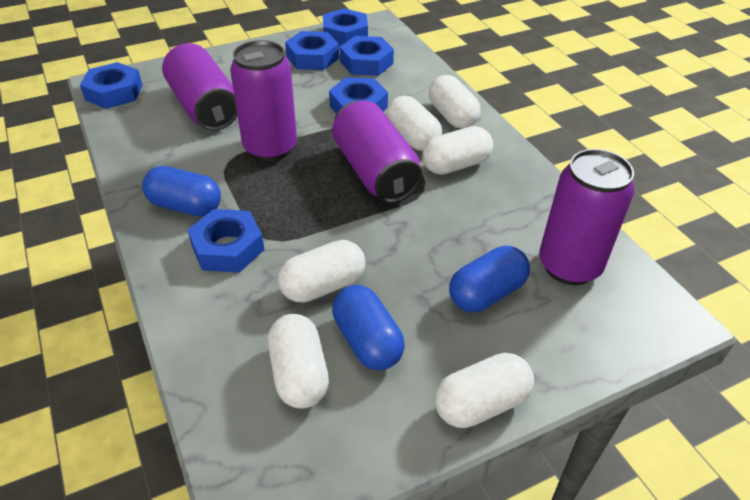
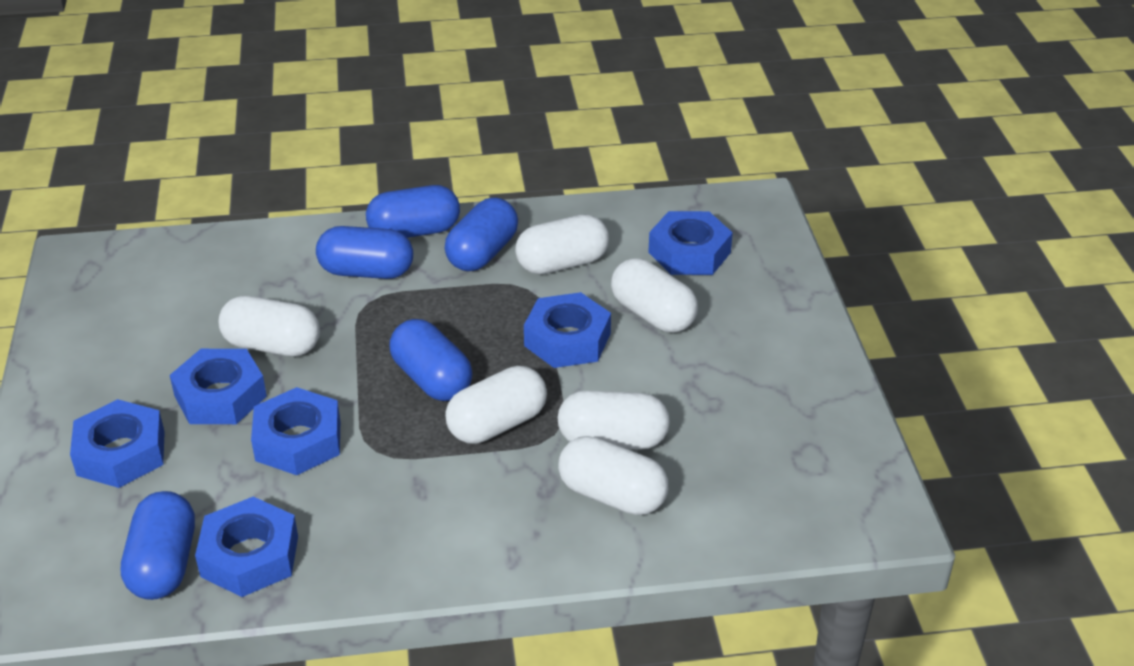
blue capsule: [142,166,221,216] [332,285,405,370] [449,246,530,312] = 3 -> [121,491,195,600] [316,226,413,279] [366,185,460,238] [389,319,472,401] [444,197,518,271] = 5
purple can: [162,43,238,131] [230,40,297,162] [332,101,423,203] [539,149,634,285] = 4 -> none = 0

